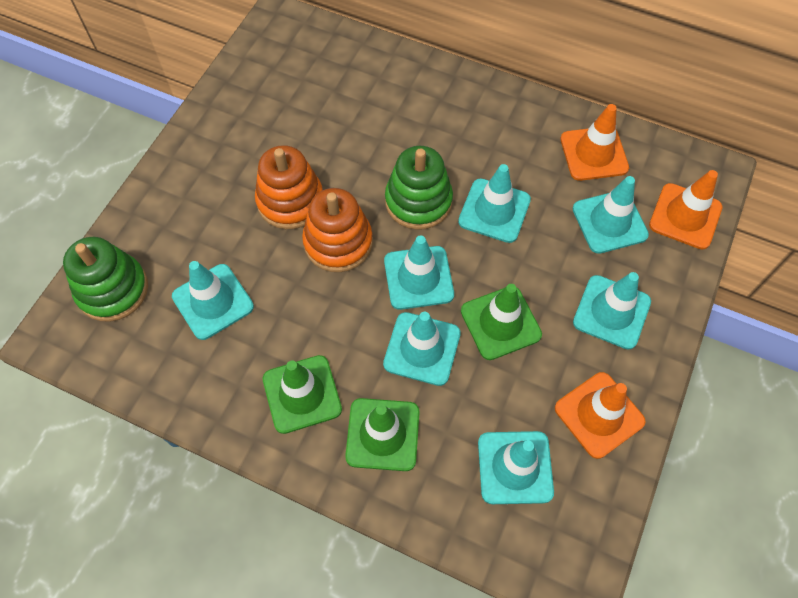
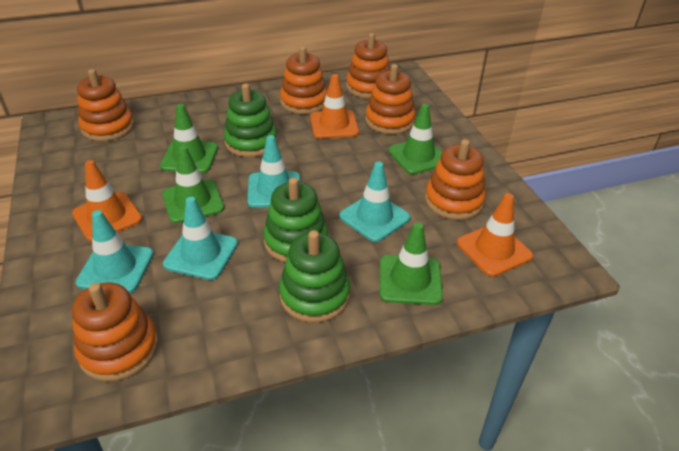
green stacking toy: [63,237,148,322] [385,146,453,230] = 2 -> [224,83,277,157] [263,177,328,262] [279,230,350,322] = 3
green traffic cone: [263,355,342,434] [345,398,420,471] [461,284,542,360] = 3 -> [160,104,218,173] [162,146,224,223] [380,222,443,305] [388,104,442,175] = 4
orange stacking toy: [255,145,323,229] [302,188,373,272] = 2 -> [72,283,158,382] [77,69,134,141] [280,46,327,114] [346,33,391,98] [365,64,416,134] [425,139,486,220] = 6
turquoise traffic cone: [172,261,254,340] [383,312,461,386] [384,235,454,310] [458,164,531,243] [478,431,554,504] [573,176,649,254] [573,272,651,350] = 7 -> [76,210,154,293] [163,197,238,280] [247,135,300,208] [339,162,410,242] = 4

